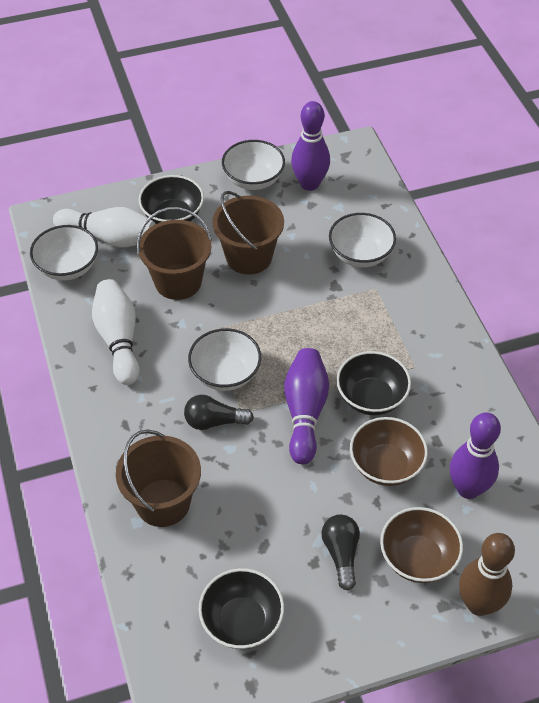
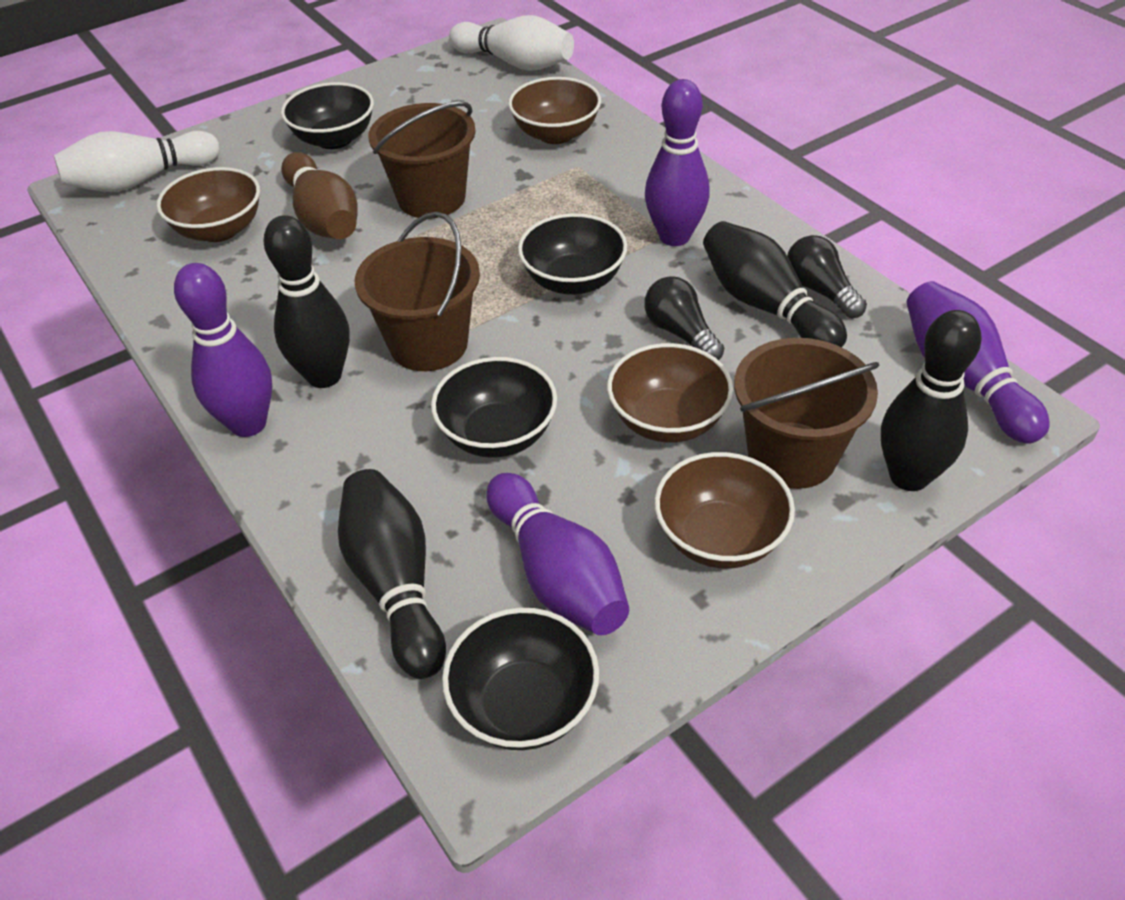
black bowl: [138,175,204,224] [198,568,284,649] [336,351,411,415] = 3 -> [281,82,374,149] [431,357,557,458] [442,608,599,750] [518,213,627,295] = 4
black bowling pin: none = 0 -> [264,215,350,388] [338,469,446,679] [703,221,847,347] [881,310,982,491] = 4
brown bowl: [350,417,428,486] [380,507,463,583] = 2 -> [157,167,260,242] [508,77,601,144] [607,343,733,443] [655,452,795,569] = 4
purple bowling pin: [284,348,329,464] [291,101,330,191] [450,413,501,499] = 3 -> [174,263,272,437] [486,473,629,635] [645,79,710,246] [906,281,1049,444] = 4
white bowl: [30,225,98,281] [188,328,261,391] [222,140,285,190] [329,213,396,268] = 4 -> none = 0

